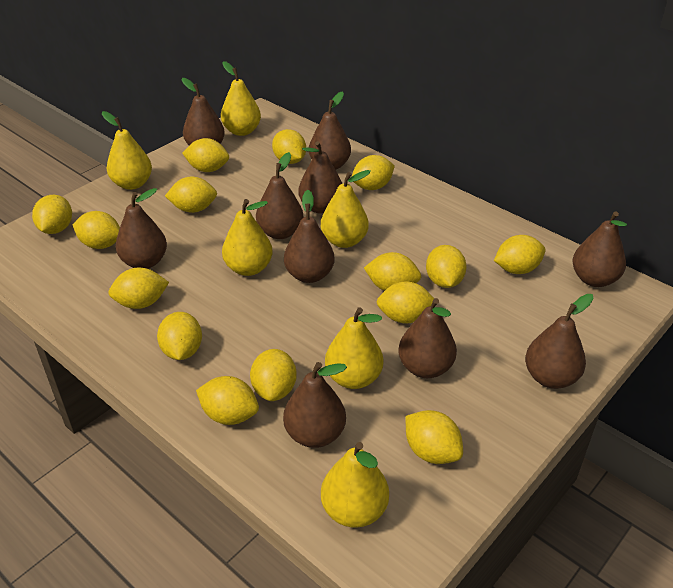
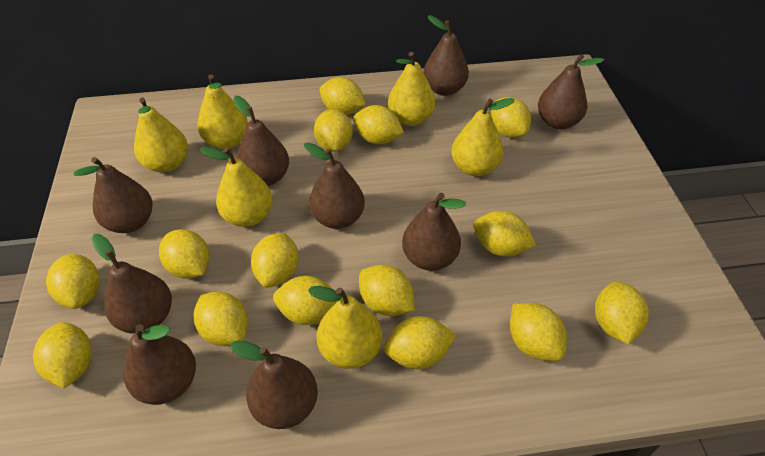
brown pear: [116,188,167,269] [181,78,225,145] [256,152,304,239] [283,362,347,448] [284,190,335,283] [298,141,342,214] [309,91,351,170] [398,298,457,378] [525,294,594,389] [572,211,627,287] = 10 -> [74,157,153,233] [92,234,172,334] [123,324,196,405] [230,341,318,429] [233,96,289,186] [304,143,365,229] [402,193,466,271] [423,15,469,96] [538,54,604,129] = 9

